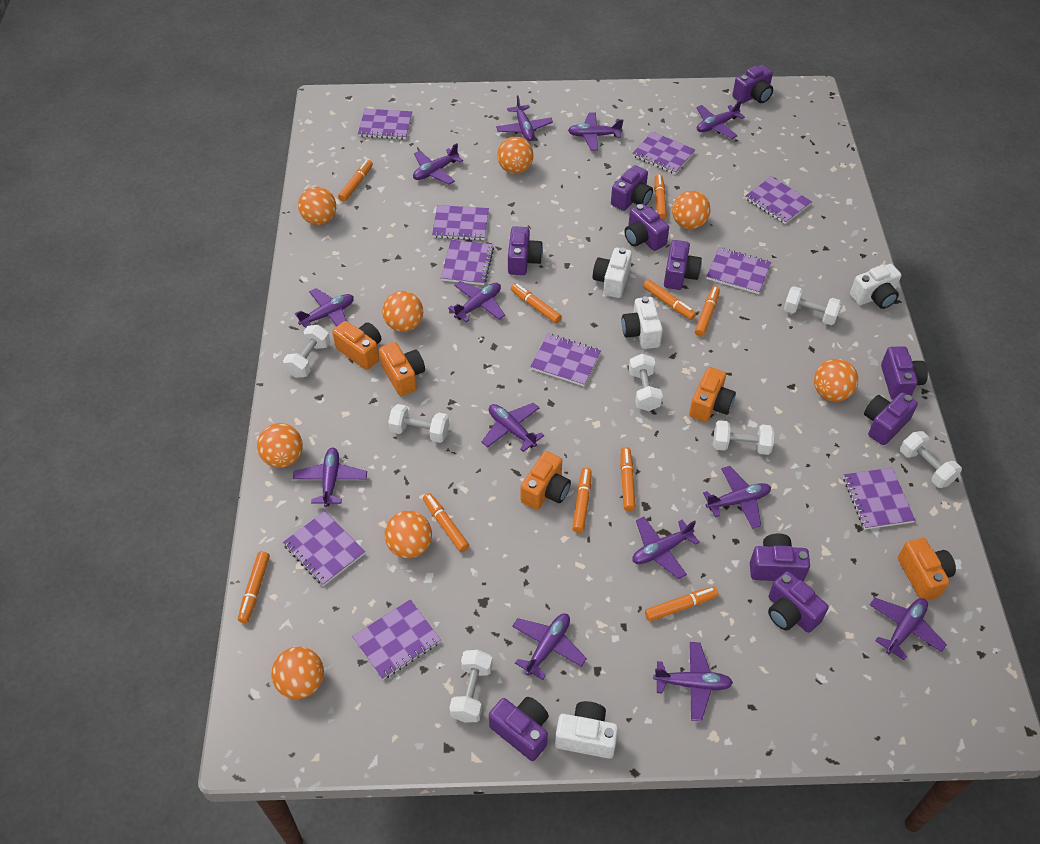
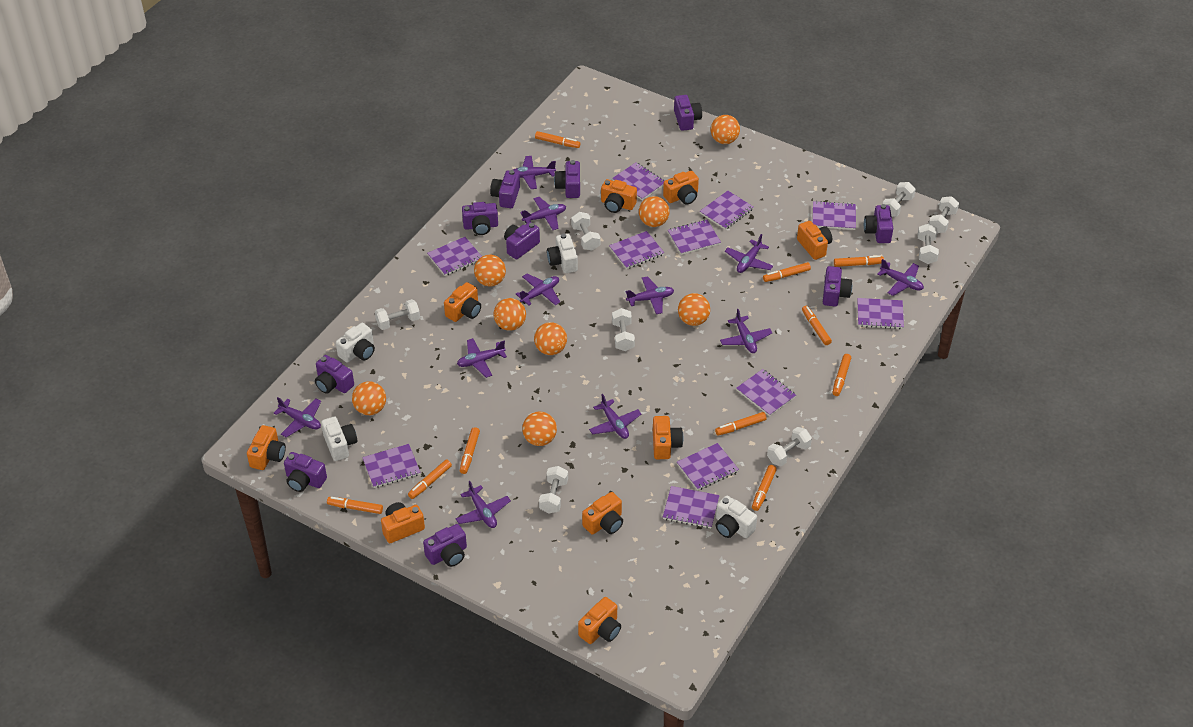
orange camera: [332,321,381,370] [379,342,425,396] [521,451,571,510] [689,367,736,422] [898,538,956,600] = 5 -> [247,425,286,470] [381,502,425,543] [444,282,481,322] [578,597,621,644] [582,492,623,535] [601,179,637,213] [653,416,683,459] [663,171,699,205] [797,221,832,260] = 9
purple notebook: [283,511,365,586] [352,599,441,680] [358,108,412,140] [432,205,489,241] [441,240,494,285] [530,334,601,386] [632,132,695,174] [706,247,771,294] [745,176,812,224] [843,468,915,529] = 10 -> [362,444,421,488] [427,237,482,276] [609,231,664,269] [612,162,664,200] [663,486,720,528] [668,220,721,255] [677,443,739,490] [700,191,753,230] [736,369,796,416] [813,201,856,230] [857,298,904,329] = 11
purple plane: [293,448,367,507] [295,288,354,328] [413,143,463,185] [448,281,505,322] [482,403,544,452] [496,95,553,141] [512,613,587,680] [568,112,623,150] [632,516,700,579] [653,642,733,721] [696,100,745,139] [703,466,771,529] [870,598,947,660] = 13 -> [274,397,321,437] [455,481,511,528] [457,338,507,378] [513,156,556,189] [516,274,560,306] [520,197,566,230] [589,394,641,439] [626,276,674,314] [720,309,772,353] [725,234,773,273] [877,259,924,296] = 11
white dumbbell: [283,325,330,378] [388,404,449,443] [449,650,493,723] [629,354,663,411] [713,420,774,455] [784,286,842,325] [900,431,962,488] = 7 -> [375,299,420,330] [539,466,568,513] [571,212,600,251] [612,308,635,351] [767,427,812,466] [882,182,916,217] [917,223,939,264] [929,196,959,233] = 8

